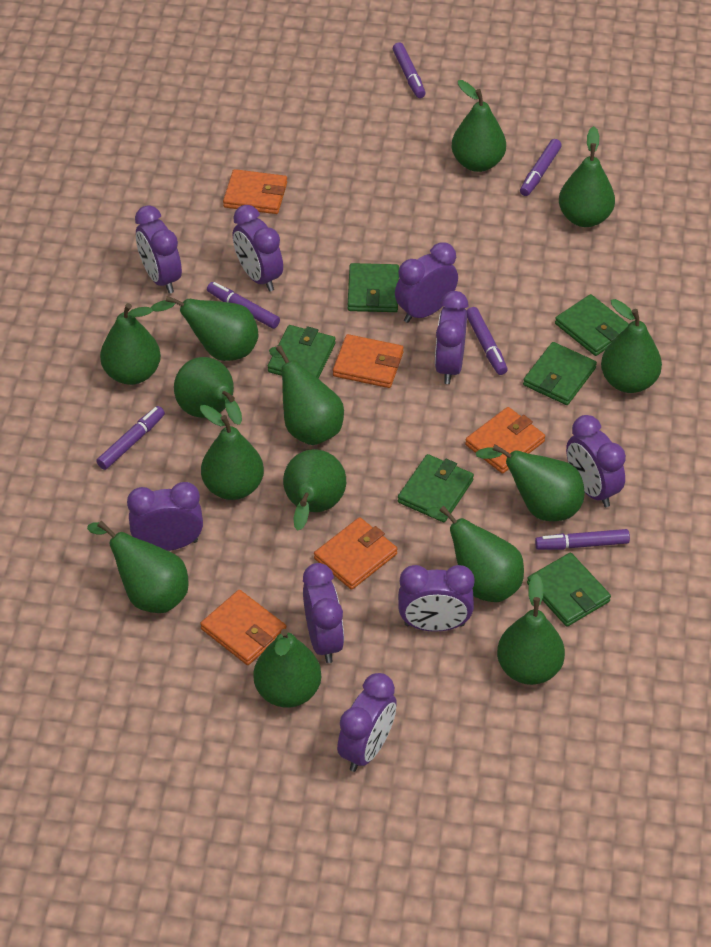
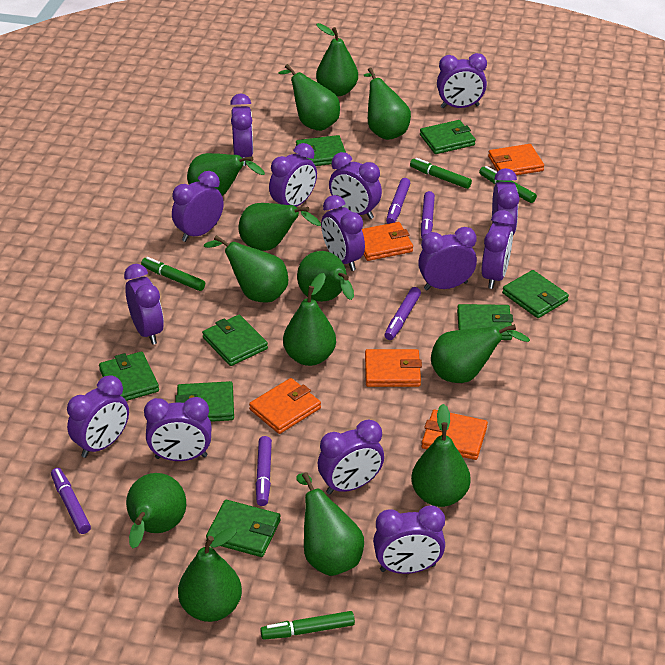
green marker: none = 0 -> [141,257,205,291] [260,611,355,640] [410,158,472,189] [479,166,537,203] = 4
green pear: [87,521,189,613] [100,303,161,385] [151,296,258,361] [174,357,242,425] [200,405,264,500] [253,629,321,708] [269,345,344,445] [283,449,346,530] [427,506,524,602] [451,80,506,172] [476,444,585,521] [497,574,565,685] [559,126,615,227] [601,299,662,393] = 14 -> [126,473,186,548] [178,527,242,622] [187,153,265,196] [204,235,288,303] [238,203,321,251] [278,64,340,131] [283,273,336,366] [296,472,364,576] [297,251,354,302] [316,23,358,97] [364,67,411,140] [411,404,471,507] [431,324,530,383] = 13
green wallet: [268,325,336,378] [348,263,399,312] [398,454,474,522] [523,342,597,405] [527,553,611,627] [555,294,629,356] = 6 -> [99,351,159,401] [175,381,234,422] [202,315,268,366] [206,500,281,557] [296,135,346,166] [420,120,476,154] [457,304,513,340] [502,270,569,318] = 8
purple clock: [127,482,203,551] [135,205,182,294] [233,205,283,292] [303,563,344,663] [337,673,397,772] [395,242,458,323] [398,565,475,632] [435,291,469,384] [566,415,626,507] = 9 -> [67,375,129,458] [124,264,164,345] [144,397,211,461] [172,171,224,242] [230,94,253,166] [269,143,317,207] [318,420,384,494] [321,195,365,271] [329,152,382,219] [373,505,445,574] [418,227,477,290] [437,53,487,108] [482,210,514,289] [492,168,520,235] = 14
purple marker: [96,406,165,470] [207,282,280,329] [393,42,426,98] [466,307,508,375] [520,139,562,196] [535,529,630,550] = 6 -> [51,468,91,534] [256,436,272,506] [385,287,421,340] [386,178,410,224] [421,191,435,239] = 5

